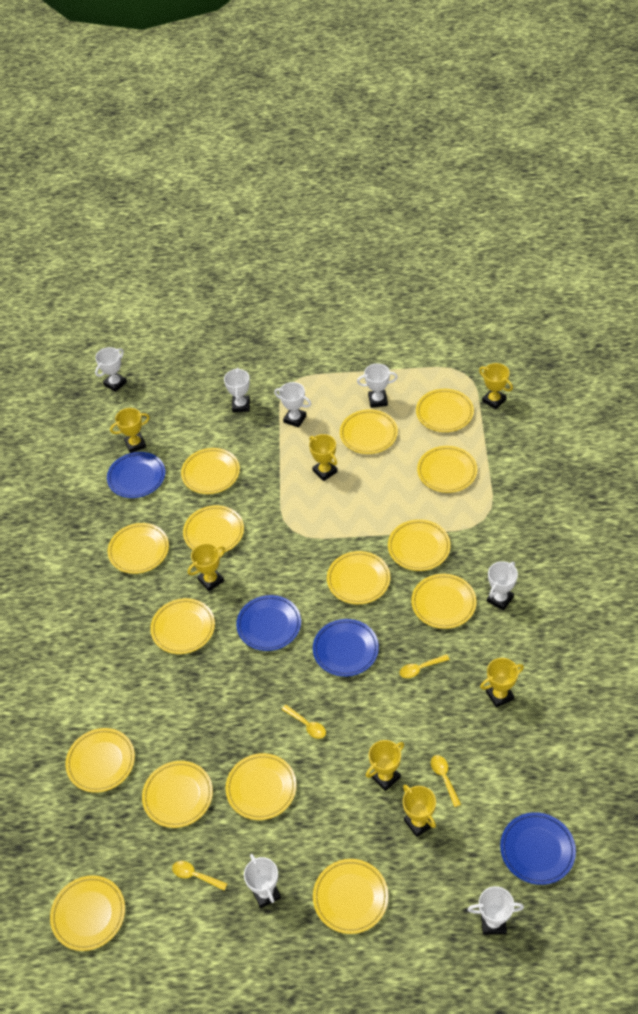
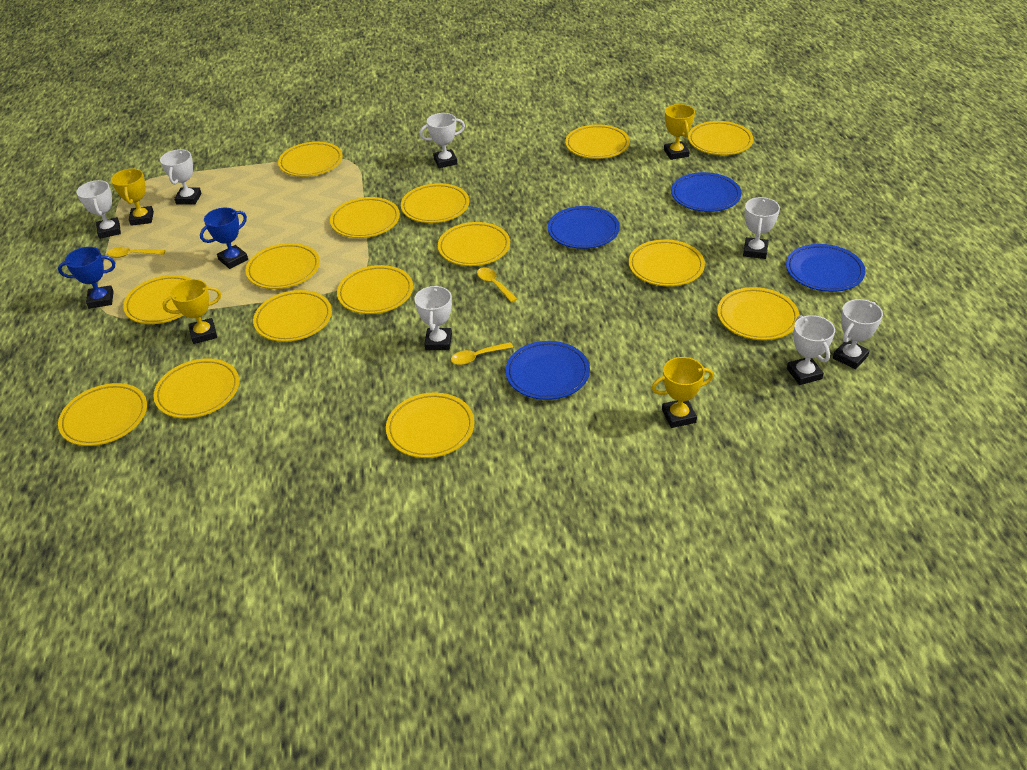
blue trophy: none = 0 -> [58,247,115,309] [200,208,248,269] = 2
yellow spoon: [172,861,228,891] [281,705,326,739] [399,654,450,678] [431,755,461,807] = 4 -> [107,247,165,258] [451,342,513,365] [477,267,517,303] = 3
yellow trophy: [110,408,150,453] [188,543,225,591] [309,434,337,481] [366,740,404,791] [403,785,436,837] [479,363,513,409] [480,658,524,708] = 7 -> [111,169,154,226] [162,279,221,344] [652,357,714,428] [664,104,695,160] = 4

